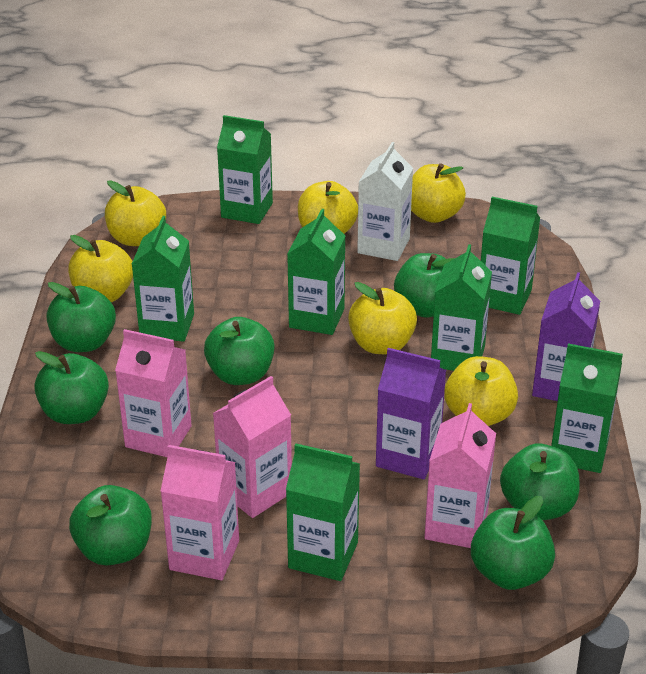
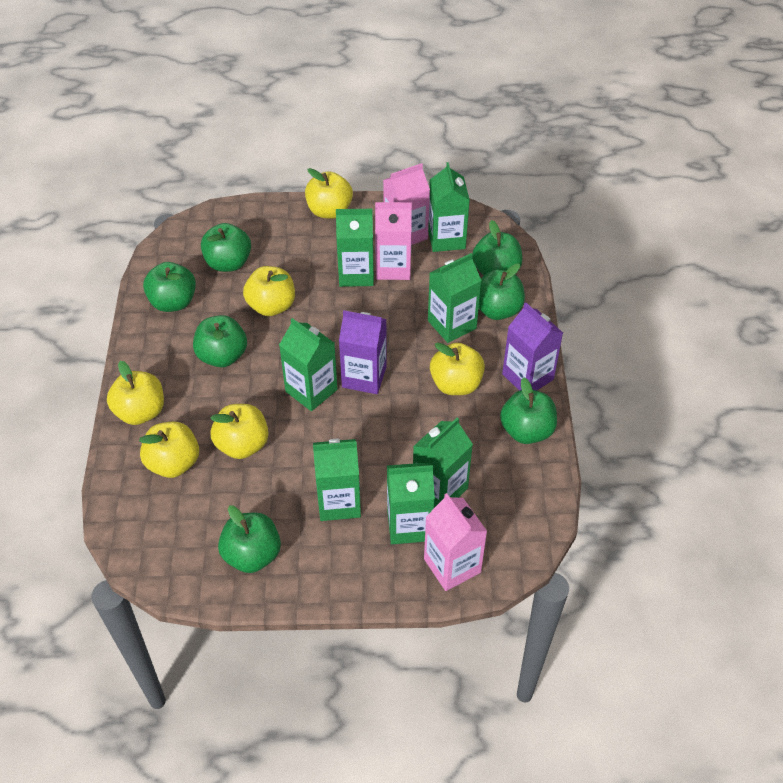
pink carton: [115,329,192,457] [161,445,239,580] [213,376,292,518] [424,403,496,548] = 4 -> [375,202,412,280] [383,163,430,245] [424,493,487,591] = 3
white carton: [357,142,413,261] = 1 -> none = 0

